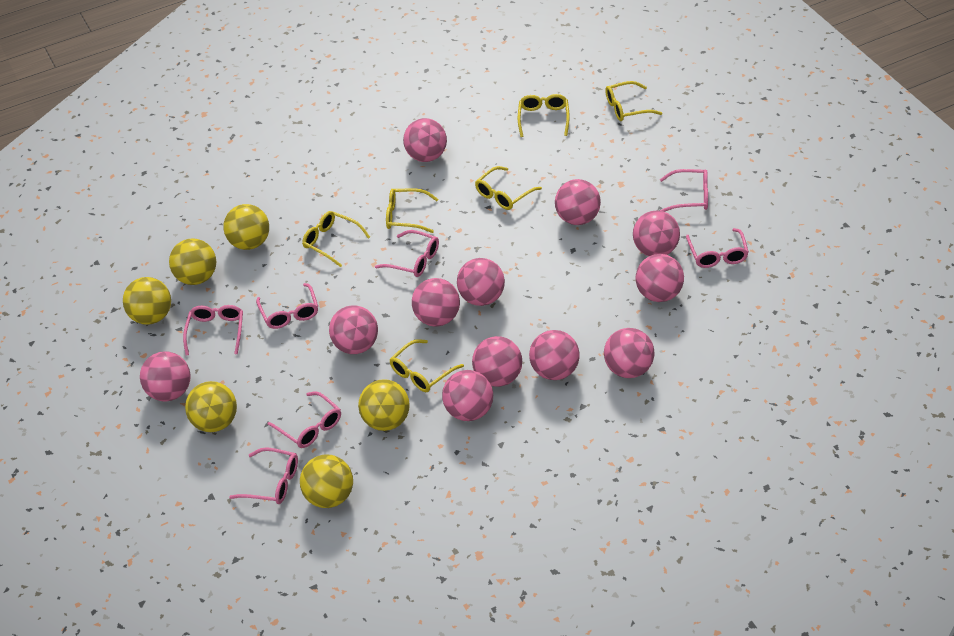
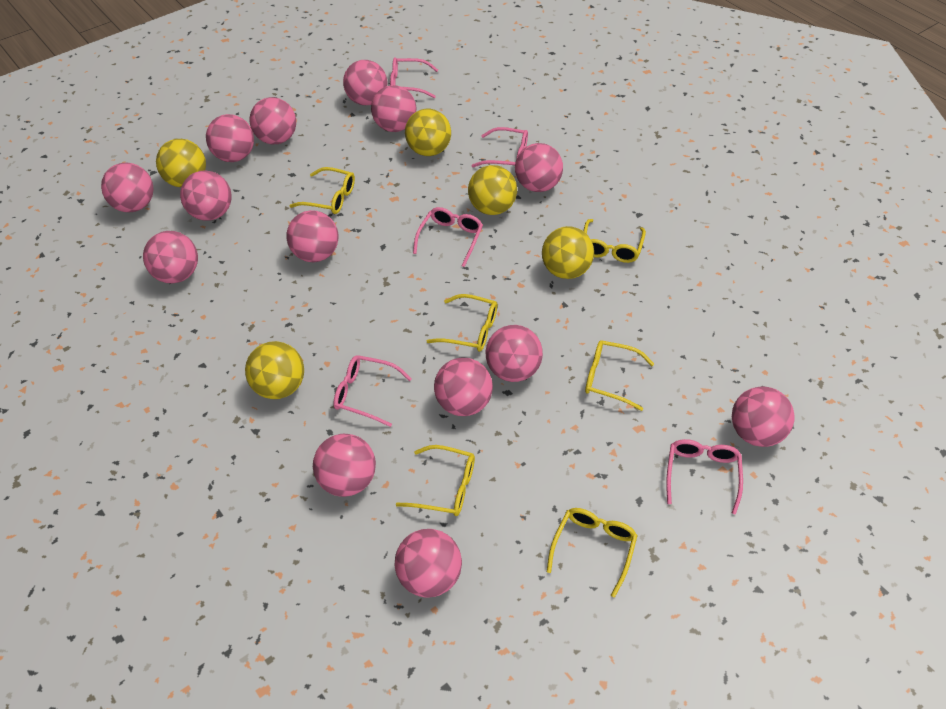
pink ball: [140,351,191,401] [329,305,378,354] [403,118,447,162] [412,278,460,327] [442,370,493,421] [457,258,505,306] [472,336,522,387] [529,330,580,380] [555,179,601,225] [604,328,655,378] [633,211,680,256] [636,254,684,302] = 12 -> [101,163,154,212] [143,231,198,283] [180,170,232,221] [206,114,254,162] [249,97,296,145] [286,210,338,262] [313,434,376,497] [343,60,387,105] [371,85,416,132] [395,529,462,597] [434,358,493,416] [486,325,543,382] [515,143,563,192] [732,386,795,447] = 14
pink glasses: [183,305,243,356] [229,447,298,504] [256,283,318,329] [267,391,341,448] [375,230,439,277] [660,169,708,212] [686,228,749,268] = 7 -> [333,355,412,427] [390,57,438,98] [413,207,483,267] [471,127,528,167] [666,439,743,515] = 5
yellow ball: [123,277,171,325] [169,238,216,285] [185,381,237,432] [223,204,269,250] [300,455,353,508] [358,379,410,431] = 6 -> [156,139,206,187] [245,341,304,399] [405,109,451,156] [468,165,517,215] [542,226,594,279] = 5

